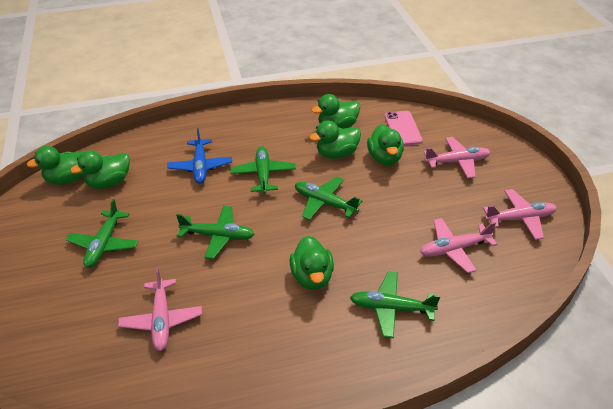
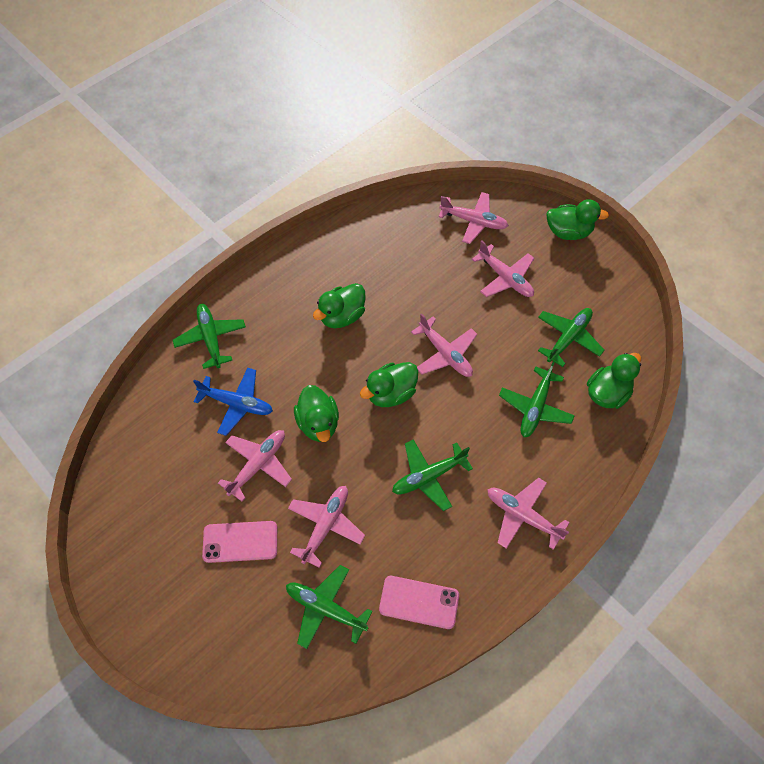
green duck: [27,146,84,185] [70,150,130,189] [290,236,334,290] [309,121,361,159] [312,94,360,129] [367,124,404,165] = 6 -> [294,385,339,442] [313,283,366,328] [360,362,418,407] [546,199,609,240] [587,353,641,409] = 5
pink phone: [385,111,423,146] = 1 -> [202,521,277,563] [379,576,459,629] = 2
pink plane: [118,268,202,351] [420,218,497,273] [424,137,491,178] [483,189,557,240] = 4 -> [218,430,292,501] [288,486,365,568] [411,313,477,377] [438,192,509,244] [472,240,534,297] [487,478,570,550] = 6

